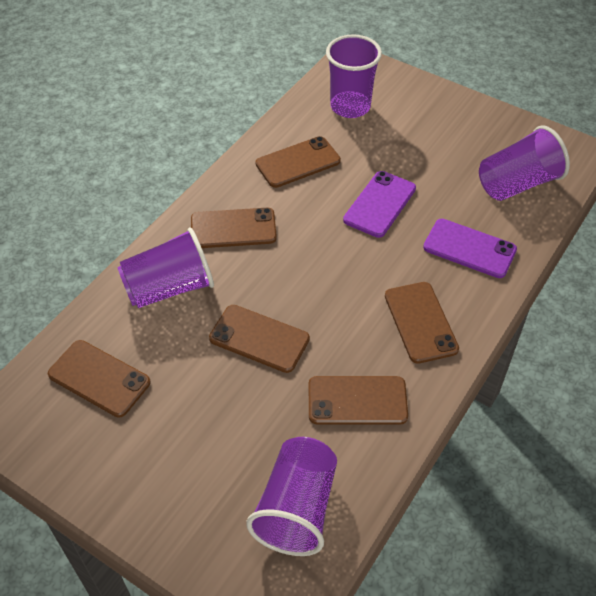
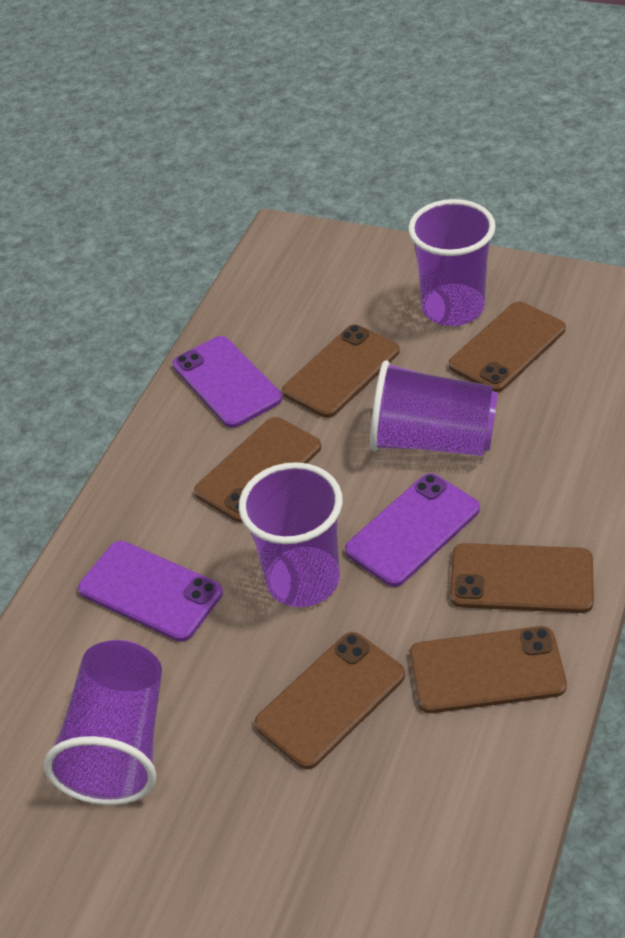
purple phone: [343,171,416,238] [423,219,517,278] = 2 -> [78,541,223,642] [172,336,282,428] [345,473,480,587] = 3

